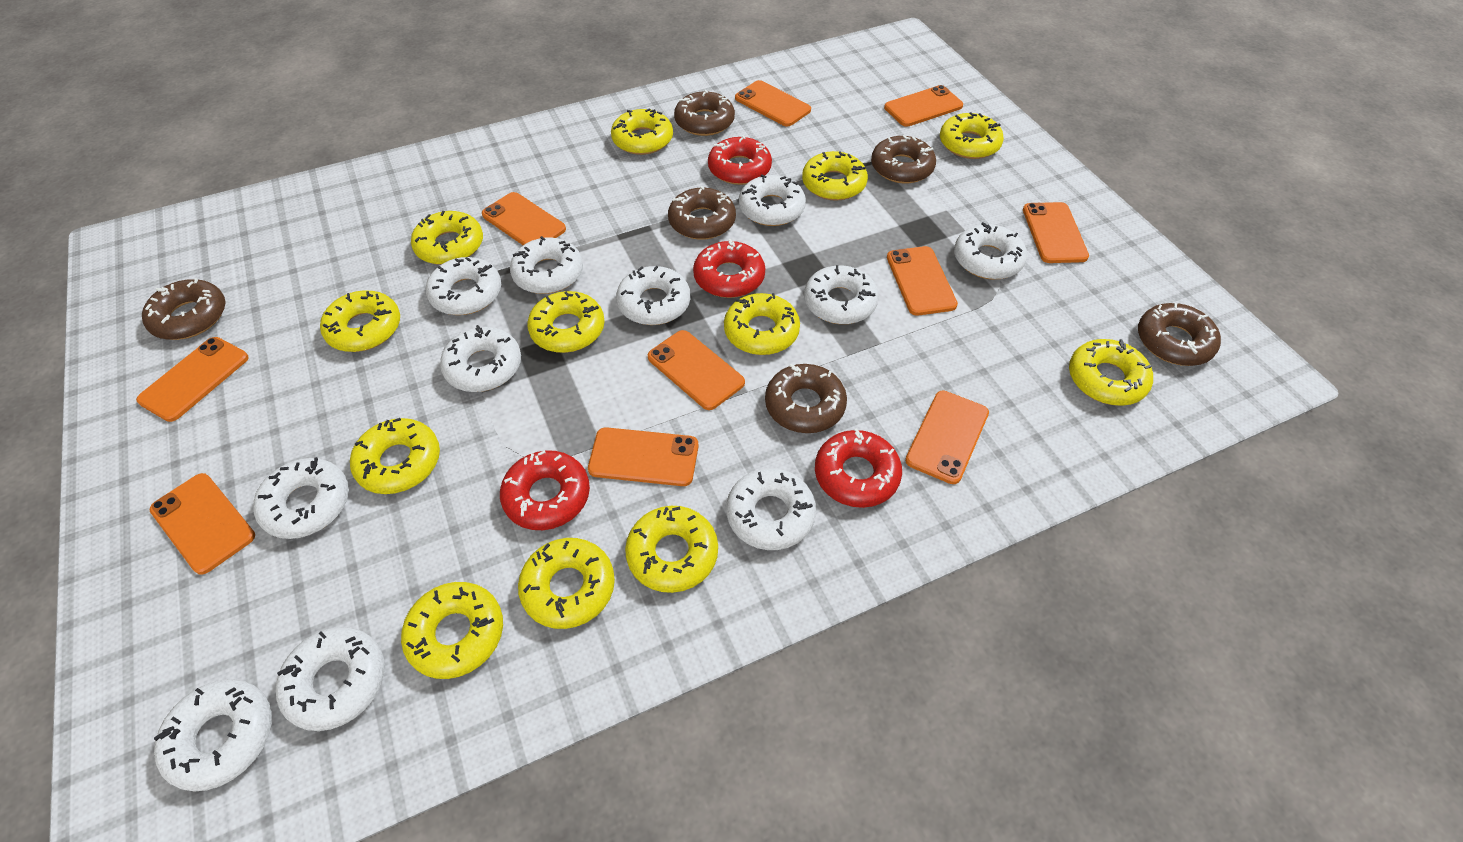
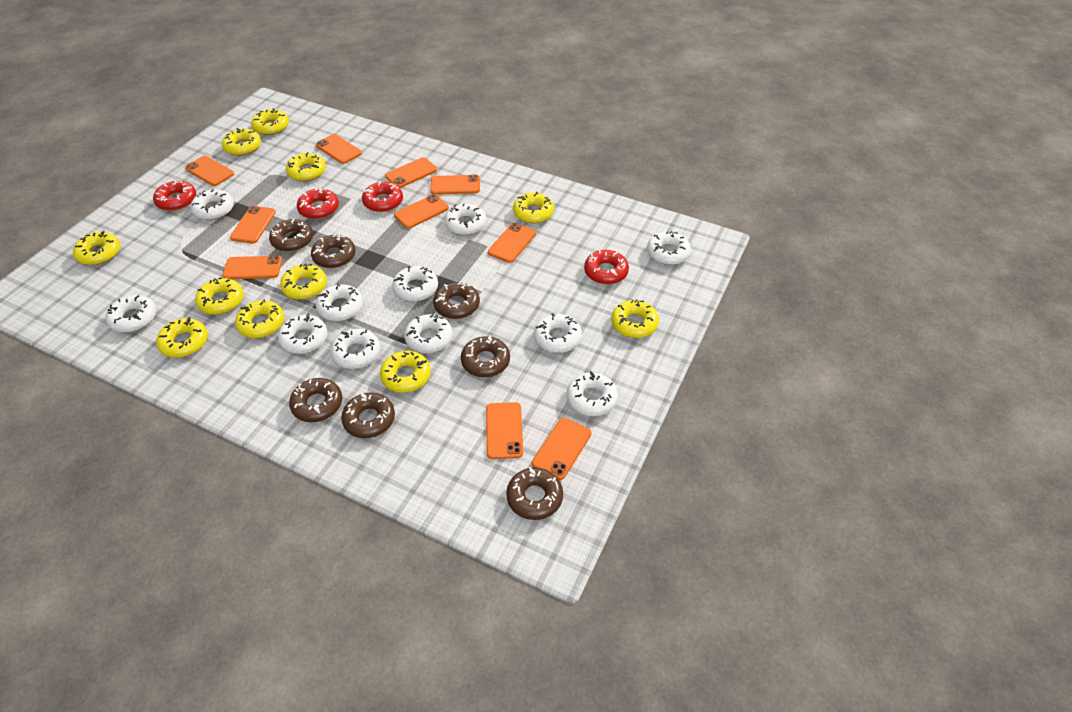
brown donut: [142,278,225,340] [668,186,736,240] [674,90,735,136] [765,364,847,433] [871,135,936,184] [1138,303,1221,366] = 6 -> [269,219,313,252] [289,378,342,422] [311,234,356,268] [341,393,395,438] [433,282,480,319] [461,335,510,377] [506,467,563,520] = 7
yellow donut: [320,291,400,352] [350,418,440,494] [401,582,503,679] [411,211,483,265] [518,538,615,629] [527,291,605,353] [611,108,673,155] [625,506,718,593] [724,293,800,355] [802,151,868,201] [940,112,1004,159] [1069,339,1153,406] = 12 -> [73,231,120,265] [156,317,208,358] [195,277,244,315] [222,128,261,156] [235,299,284,338] [251,108,289,135] [280,263,327,300] [286,152,326,181] [380,351,431,393] [513,192,554,223] [611,299,659,338] = 11

